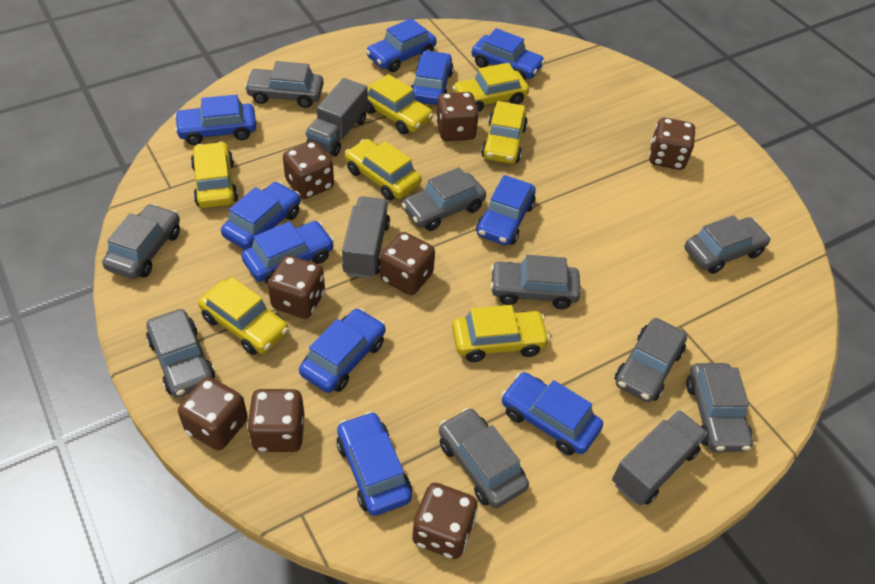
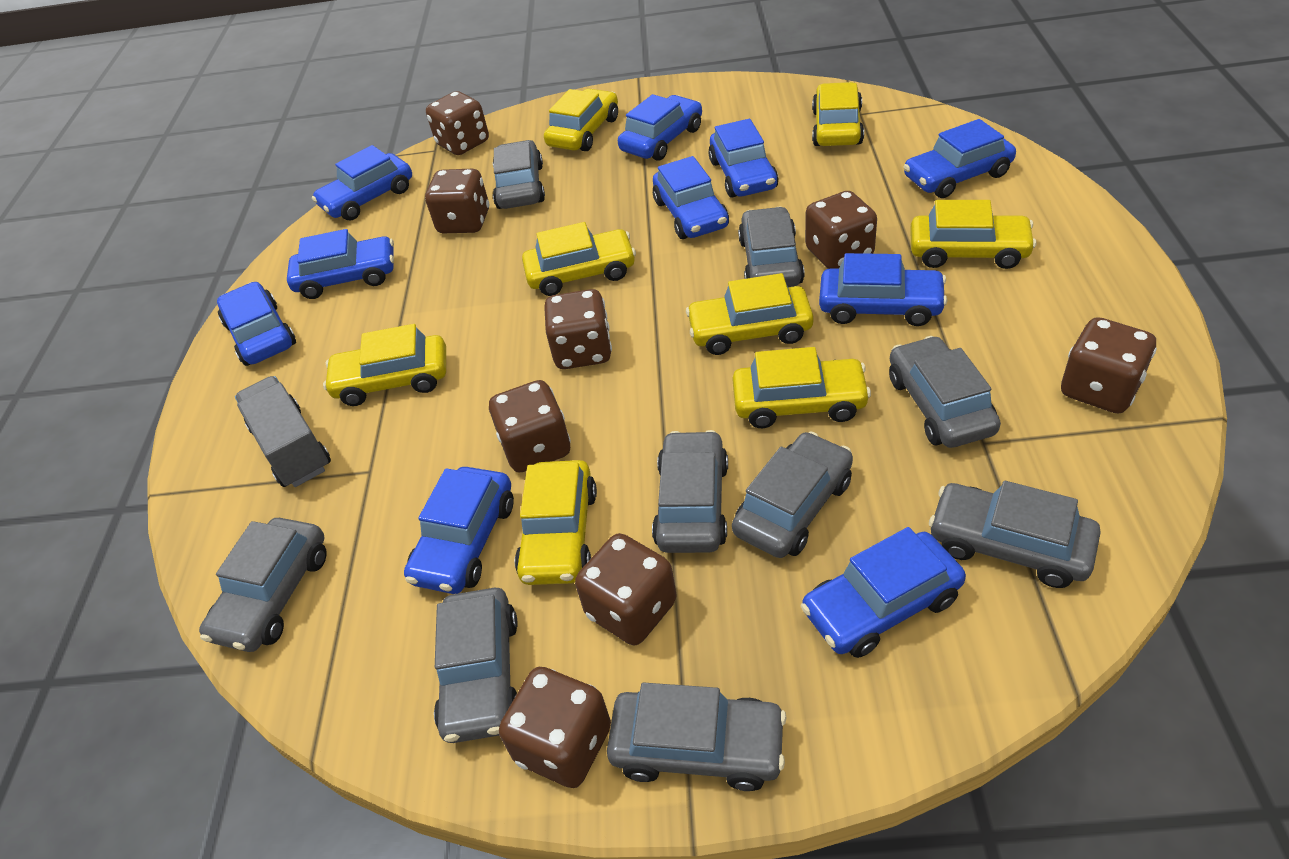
grey truck: [306,78,368,156] [342,196,390,278] [612,410,707,505] = 3 -> [235,376,331,487] = 1
yellow car: [191,142,238,208] [198,277,289,355] [345,139,421,200] [366,74,433,134] [452,63,529,112] [452,305,550,362] [481,101,528,164] = 7 -> [323,324,446,406] [515,460,597,585] [522,222,636,296] [544,89,618,151] [686,273,814,355] [732,347,871,428] [812,82,864,146] [910,200,1036,269] = 8

